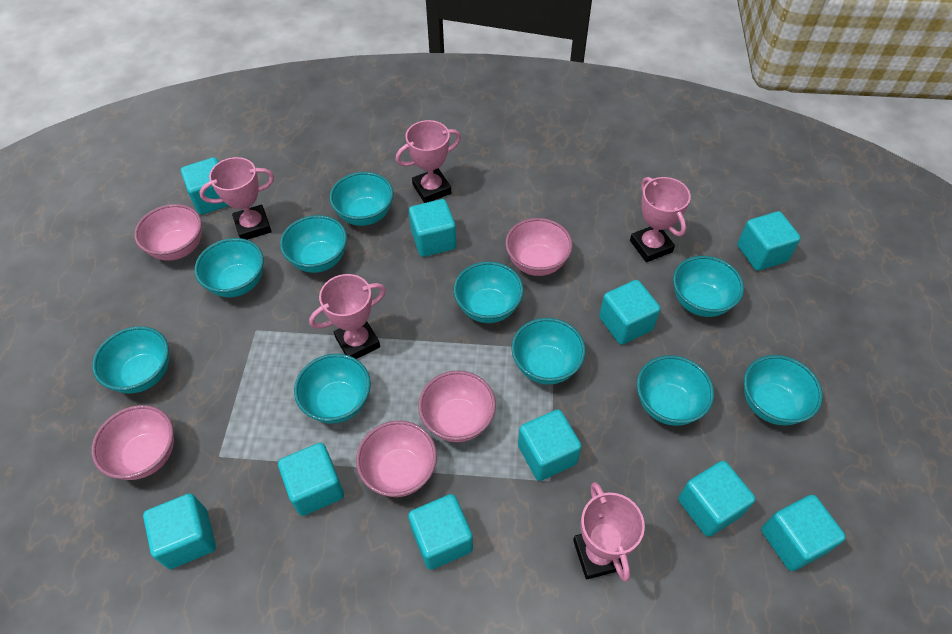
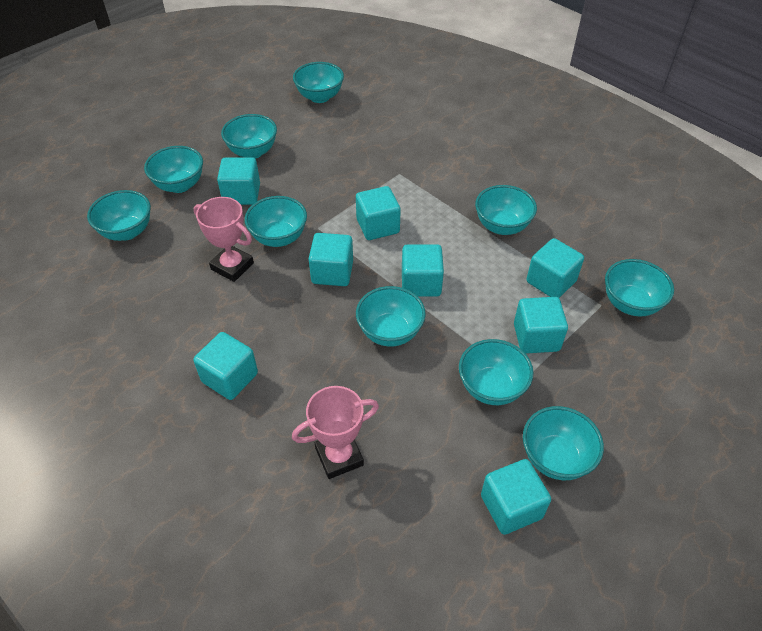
pink bowl: [91,405,174,480] [134,204,202,261] [356,420,437,497] [418,371,496,442] [505,218,573,276] = 5 -> none = 0
pink trophy: [199,157,274,240] [309,274,386,359] [396,120,461,203] [573,482,645,582] [630,177,691,262] = 5 -> [194,197,254,282] [292,386,379,479] = 2
turquoise cube: [143,493,216,569] [181,157,229,215] [278,443,344,516] [408,494,473,570] [409,199,456,257] [518,409,582,481] [599,280,660,345] [678,461,755,537] [737,211,801,271] [761,495,846,571] = 10 -> [194,332,258,400] [217,157,260,205] [309,233,353,286] [356,186,401,240] [402,244,444,297] [481,459,551,535] [514,297,568,354] [527,238,584,298] = 8

